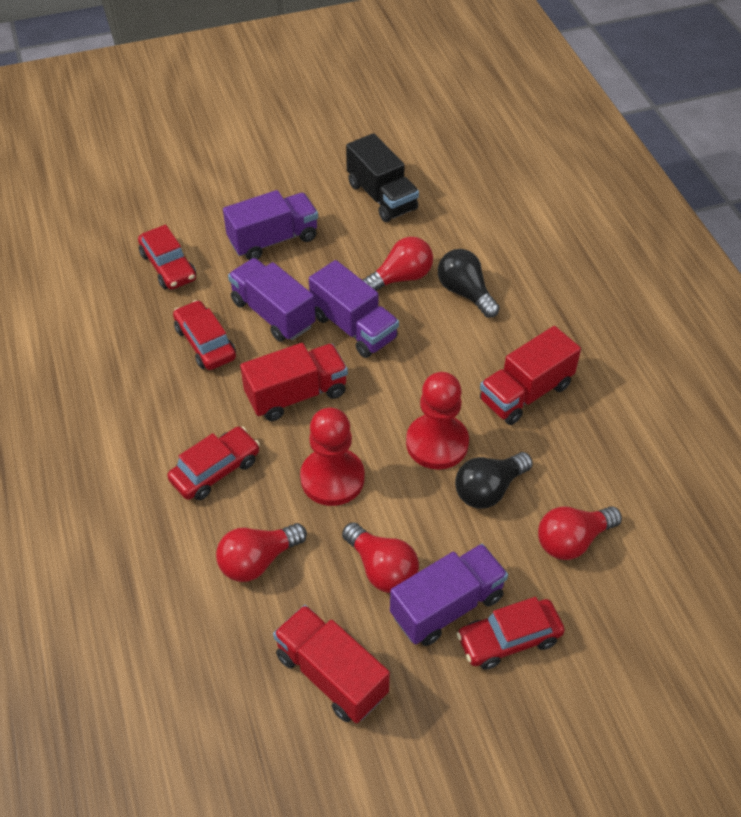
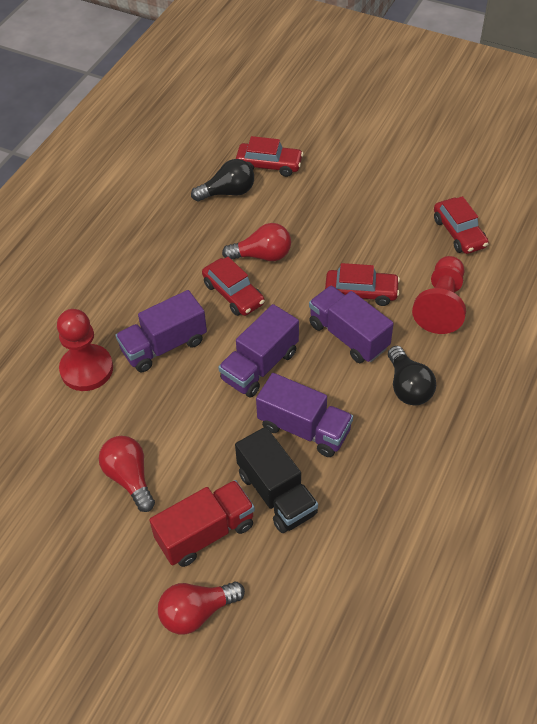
red light bulb: [216,523,307,582] [342,522,419,593] [363,237,433,291] [538,506,622,560] = 4 -> [99,436,155,512] [158,582,245,635] [222,223,291,261] = 3
red truck: [240,343,348,421] [273,605,390,723] [480,326,581,425] = 3 -> [149,480,255,567] = 1

